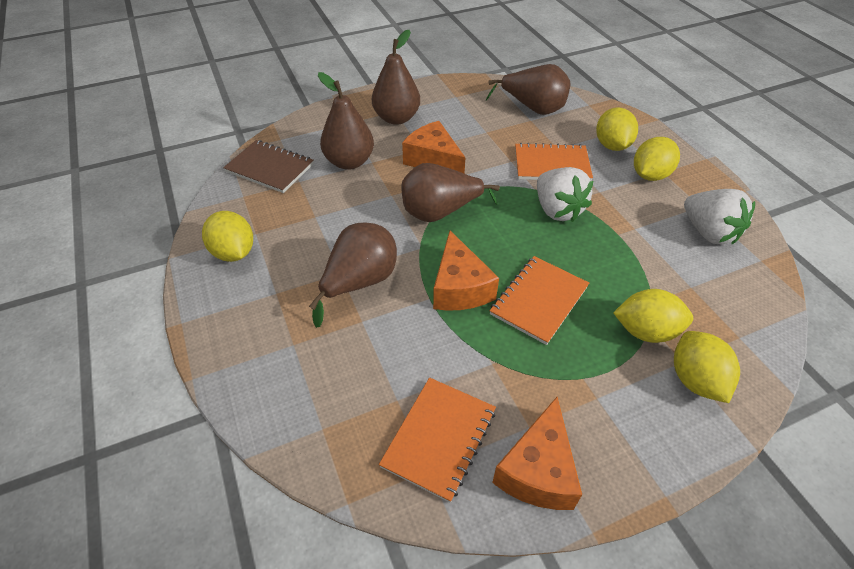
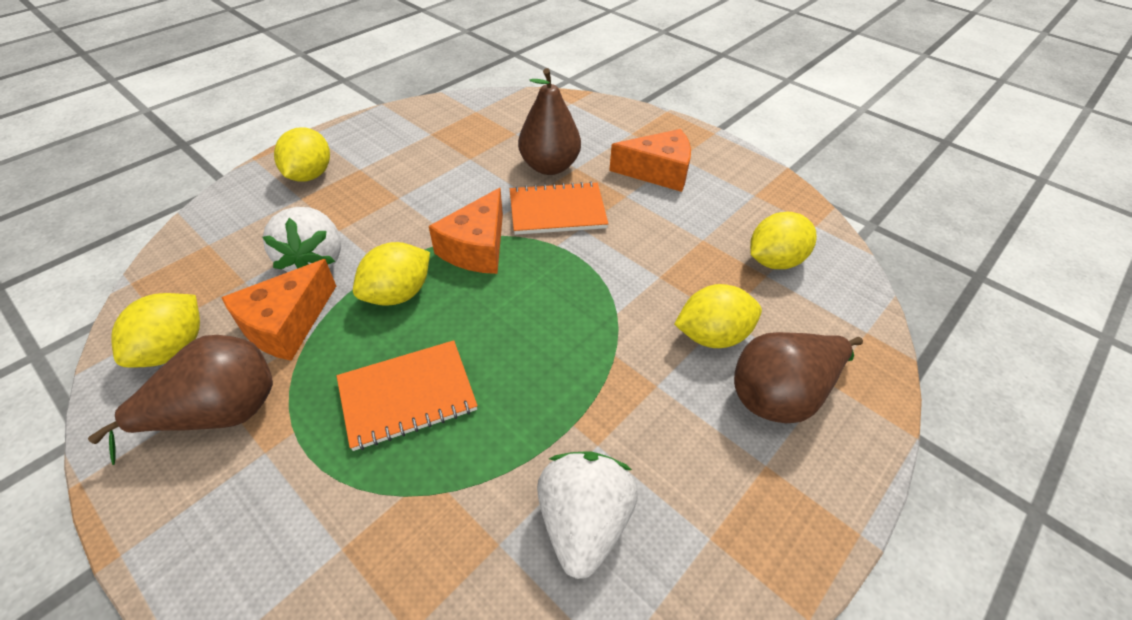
brown notebook: [223,140,314,193] = 1 -> none = 0
brown pear: [309,222,397,328] [318,72,374,170] [372,30,420,125] [401,163,500,222] [486,64,570,115] = 5 -> [88,335,273,465] [518,68,581,175] [734,332,863,423] = 3
orange notebook: [379,377,496,503] [490,256,589,345] [515,143,593,181] = 3 -> [336,340,478,451] [510,181,608,235] = 2

